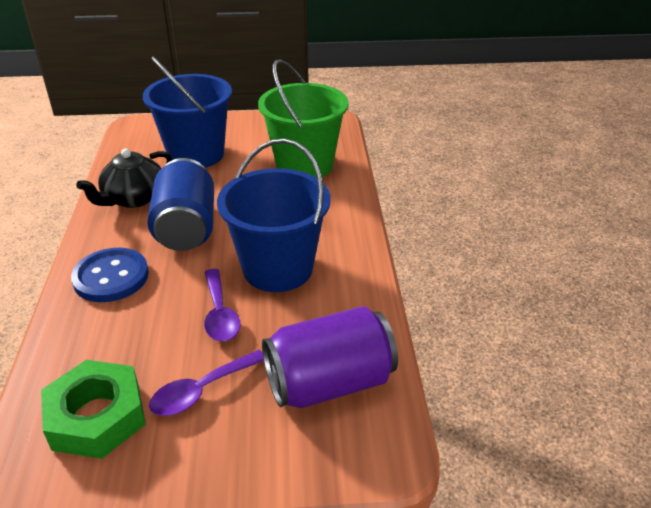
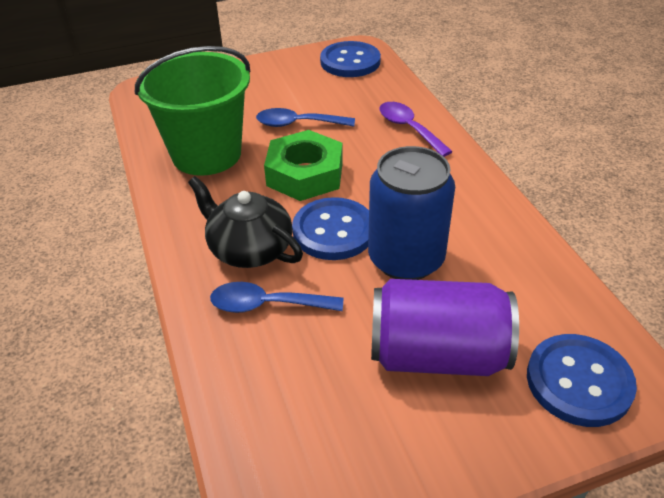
blue bucket: [143,57,232,168] [217,138,331,292] = 2 -> none = 0
blue button: [71,248,149,302] = 1 -> [292,197,369,260] [320,41,381,77] [527,334,637,427] = 3
blue spoon: none = 0 -> [210,282,343,313] [256,108,355,127] = 2
purple spoon: [149,350,264,416] [204,269,240,341] = 2 -> [380,102,453,157] = 1

